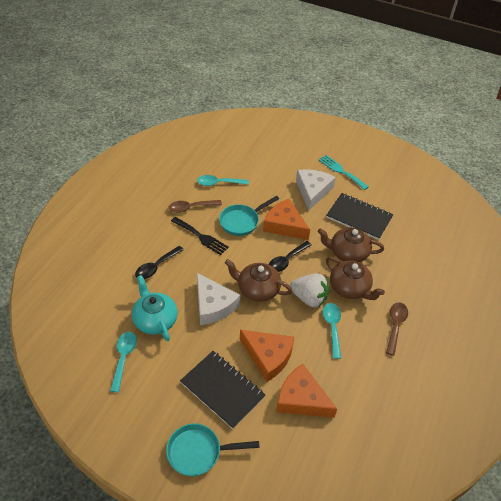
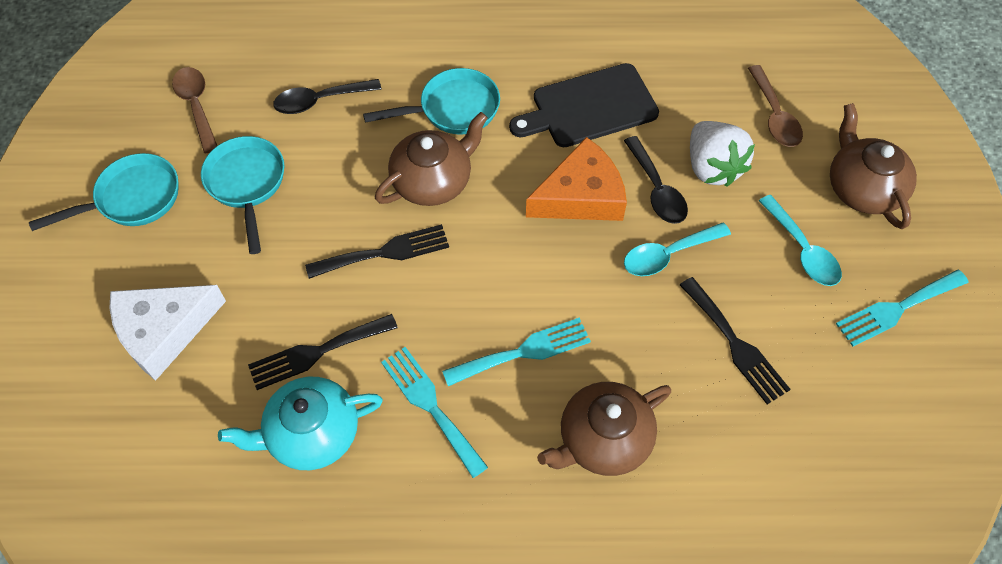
black cutting board: none = 0 -> [509,63,659,147] = 1
black fork: [171,217,229,255] = 1 -> [248,314,398,390] [305,224,449,279] [680,277,791,405] = 3
black notebook: [180,351,265,429] [326,193,394,240] = 2 -> none = 0
orange cheese: [240,330,294,382] [263,199,310,240] [276,364,337,418] = 3 -> [526,137,627,221] = 1
turquoise fork: [318,155,368,190] = 1 -> [381,347,488,478] [442,318,591,386] [836,270,969,347] = 3
turquoise pan: [166,423,259,476] [219,196,279,236] = 2 -> [29,153,178,231] [201,136,284,254] [363,68,500,135] = 3
turquoise spoon: [110,332,137,392] [197,175,249,186] [323,303,341,359] = 3 -> [624,222,731,276] [759,195,842,286] = 2
white cheese: [197,273,240,325] [296,169,336,211] = 2 -> [110,285,226,381] = 1

